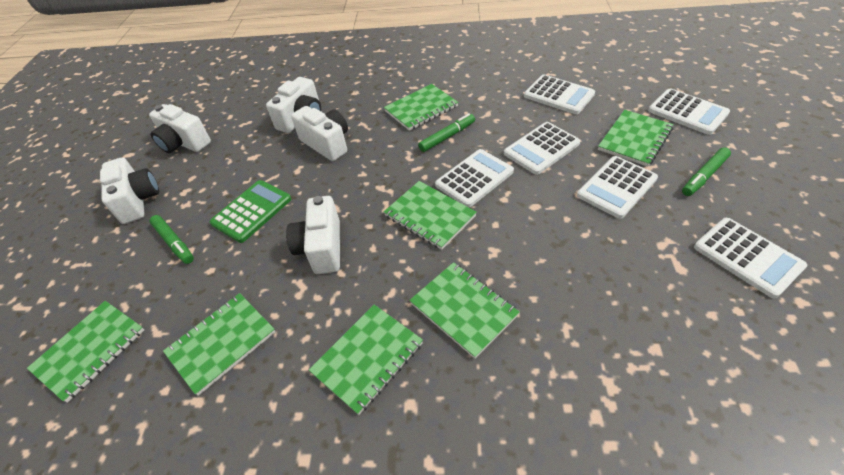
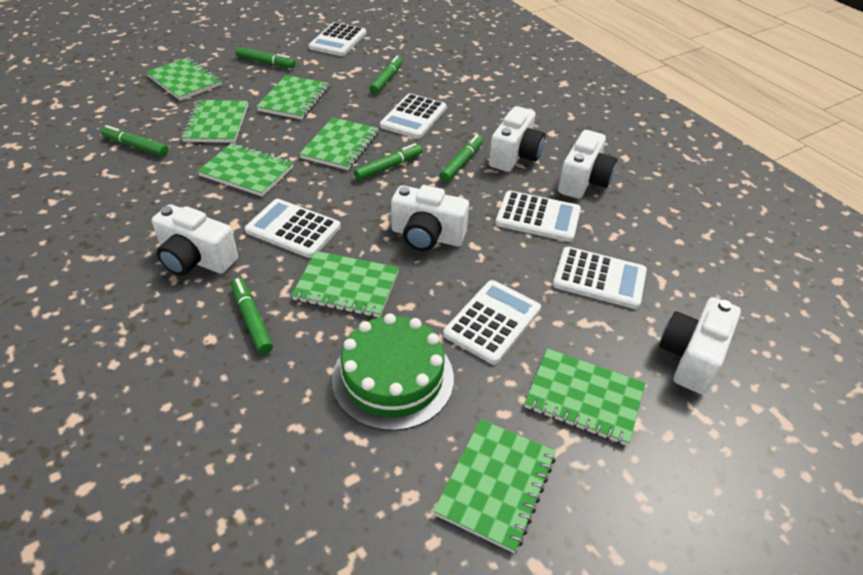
green cake: none = 0 -> [332,313,454,431] = 1
green calculator: [209,180,291,243] = 1 -> none = 0
green marker: [149,215,194,264] [418,113,475,152] [682,147,731,196] = 3 -> [101,125,168,157] [231,278,273,354] [235,47,295,68] [354,143,422,181] [369,55,403,94] [440,135,483,182] = 6
green notebook: [27,301,144,403] [163,293,275,396] [309,305,423,415] [384,84,458,131] [384,181,477,250] [409,262,520,359] [598,110,674,167] = 7 -> [146,57,222,101] [181,100,248,143] [197,143,294,197] [256,75,329,120] [291,251,399,317] [299,117,379,170] [433,419,556,553] [525,348,646,446] = 8

